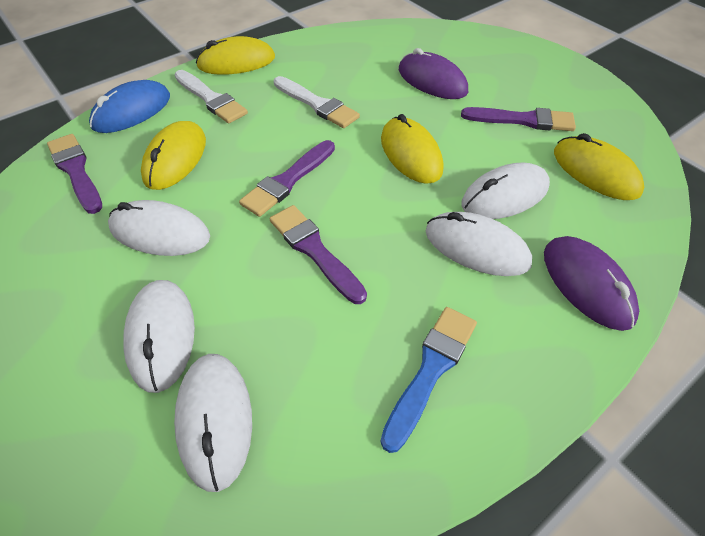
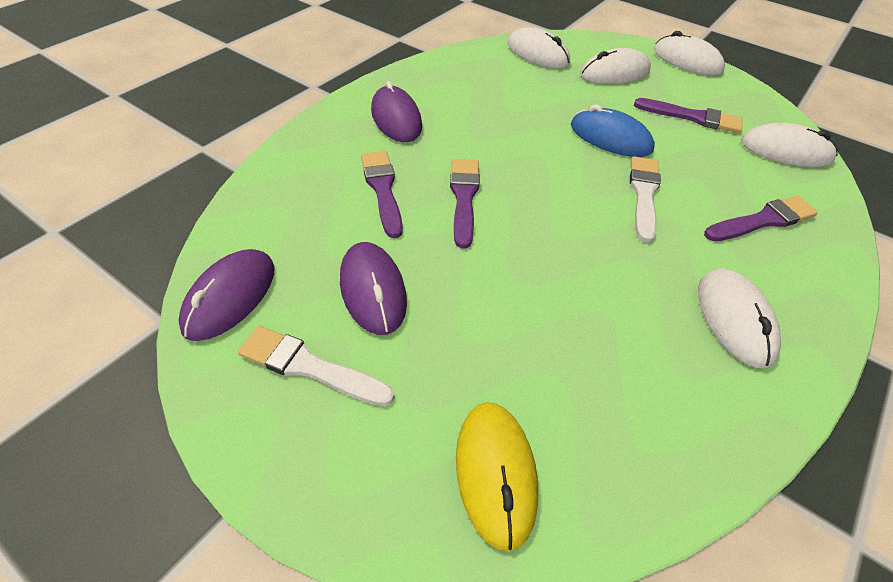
blue brush: [380,307,477,453] = 1 -> none = 0
purple mouse: [399,48,468,99] [544,236,639,331] = 2 -> [178,249,275,341] [340,242,407,335] [371,81,422,142] = 3
yellow mouse: [141,121,206,190] [196,36,275,75] [381,114,443,184] [554,133,644,200] = 4 -> [456,402,538,551] = 1

